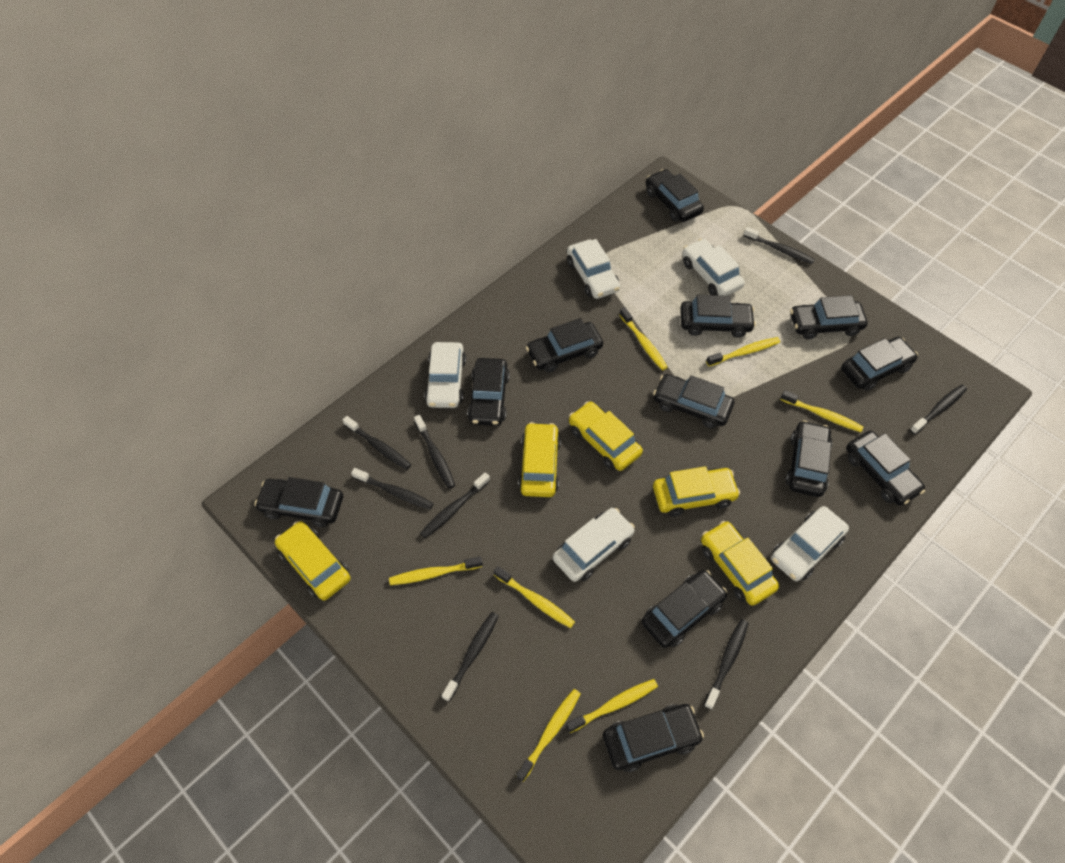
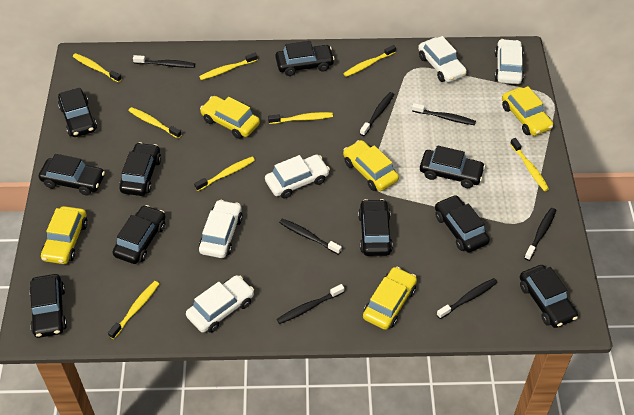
black car: [255,477,343,527] [467,358,510,426] [526,318,603,373] [603,704,704,772] [642,570,727,648] [646,169,704,222] [653,374,734,428] [680,295,756,338] [785,420,832,497] [790,295,868,339] [841,337,918,391] [846,430,925,506] = 12 -> [29,274,67,338] [39,154,105,195] [58,88,97,137] [113,205,166,264] [119,142,161,196] [275,41,335,76] [358,199,393,256] [420,145,485,188] [435,195,490,253] [520,265,578,328] = 10
black toothbrush: [343,416,411,470] [351,468,434,510] [414,415,455,489] [420,472,490,538] [442,612,499,702] [704,619,748,710] [744,227,815,264] [910,385,967,435] = 8 -> [133,55,195,68] [277,284,344,324] [279,219,342,255] [360,92,394,136] [412,103,476,125] [437,278,498,319] [524,208,556,261] = 7
yellow toothbrush: [389,557,483,585] [494,566,575,628] [516,689,581,782] [566,679,658,733] [619,307,668,371] [706,337,780,366] [780,390,863,432] = 7 -> [73,53,122,83] [108,281,159,339] [128,107,181,139] [194,157,255,191] [199,53,258,80] [268,112,333,124] [343,45,396,77] [510,138,549,191] = 8

